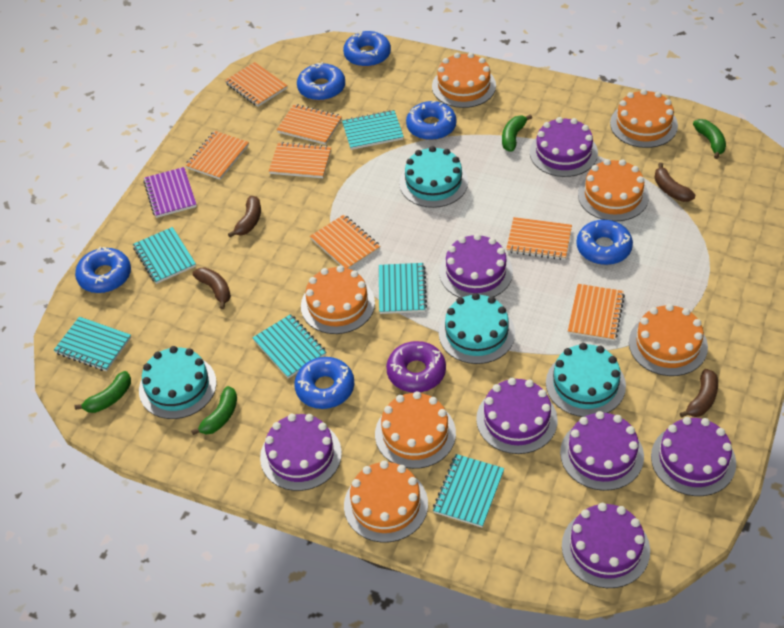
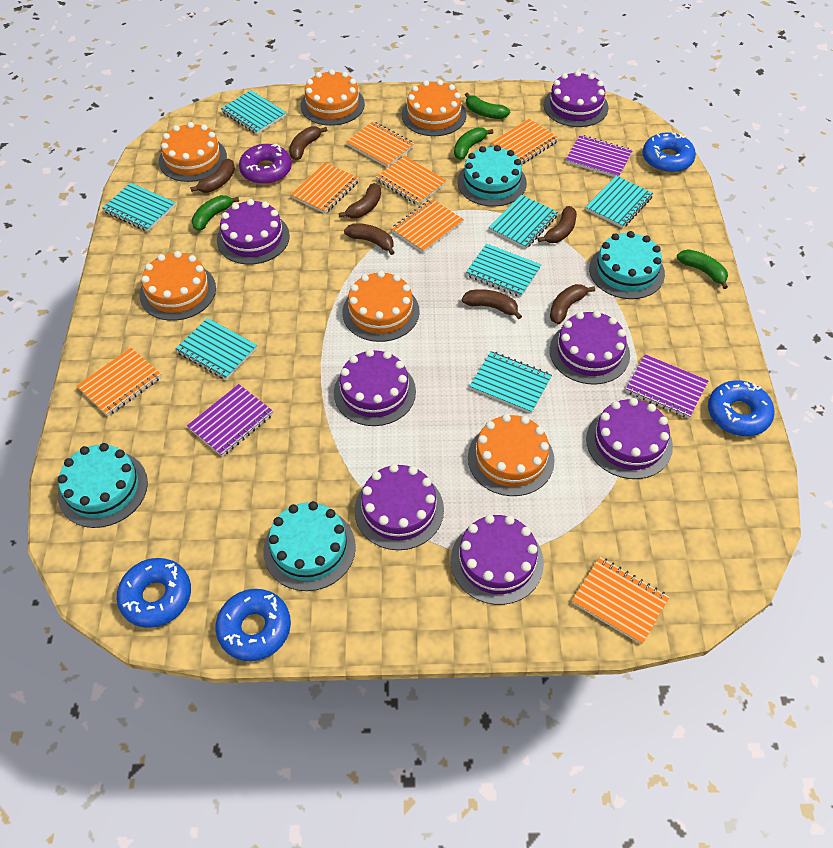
blue donut: [75,247,131,293] [294,357,354,409] [297,62,345,101] [343,30,391,67] [406,101,457,140] [576,220,633,265] = 6 -> [117,558,191,628] [215,589,291,661] [642,132,696,173] [708,380,775,436] = 4
brown banana: [192,267,231,309] [228,196,261,237] [654,163,695,202] [680,369,718,418] = 4 -> [190,159,235,193] [289,126,327,160] [339,183,381,219] [344,223,395,255] [462,289,522,319] [537,206,577,243] [550,284,595,324] = 7
orange cake: [301,266,375,334] [344,461,428,543] [375,391,456,469] [432,52,496,108] [578,159,649,221] [610,89,678,148] [629,304,708,376] = 7 -> [139,251,216,321] [159,122,227,182] [301,69,365,126] [342,271,420,342] [402,80,466,136] [468,414,555,496] = 6
purple notebook: [143,167,197,218] = 1 -> [187,384,273,457] [566,135,633,177] [626,354,708,419] = 3
turquoise notebook: [54,317,131,371] [133,227,196,284] [252,314,326,379] [342,110,404,150] [379,263,427,314] [433,454,504,528] = 6 -> [102,183,176,231] [175,318,257,380] [221,90,286,134] [466,244,541,297] [470,351,552,414] [489,195,558,249] [586,176,653,228] = 7

